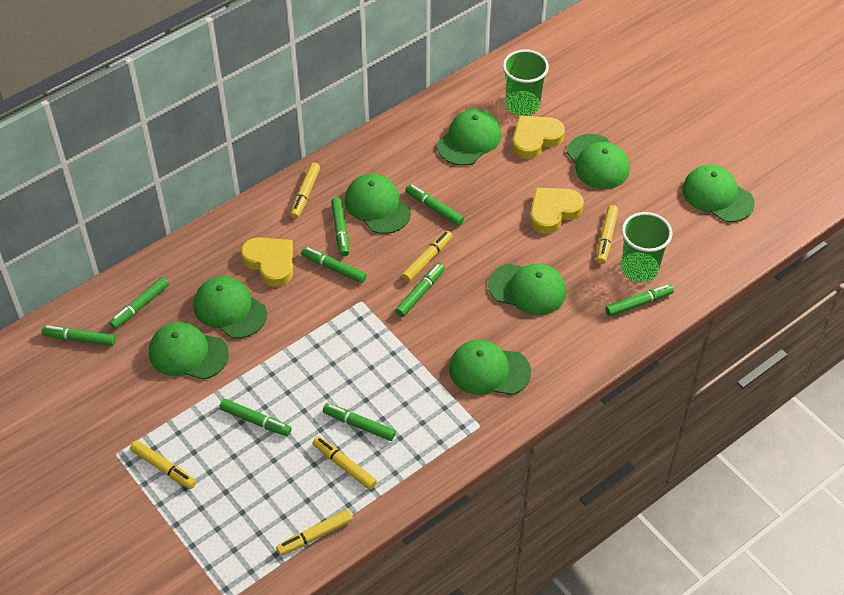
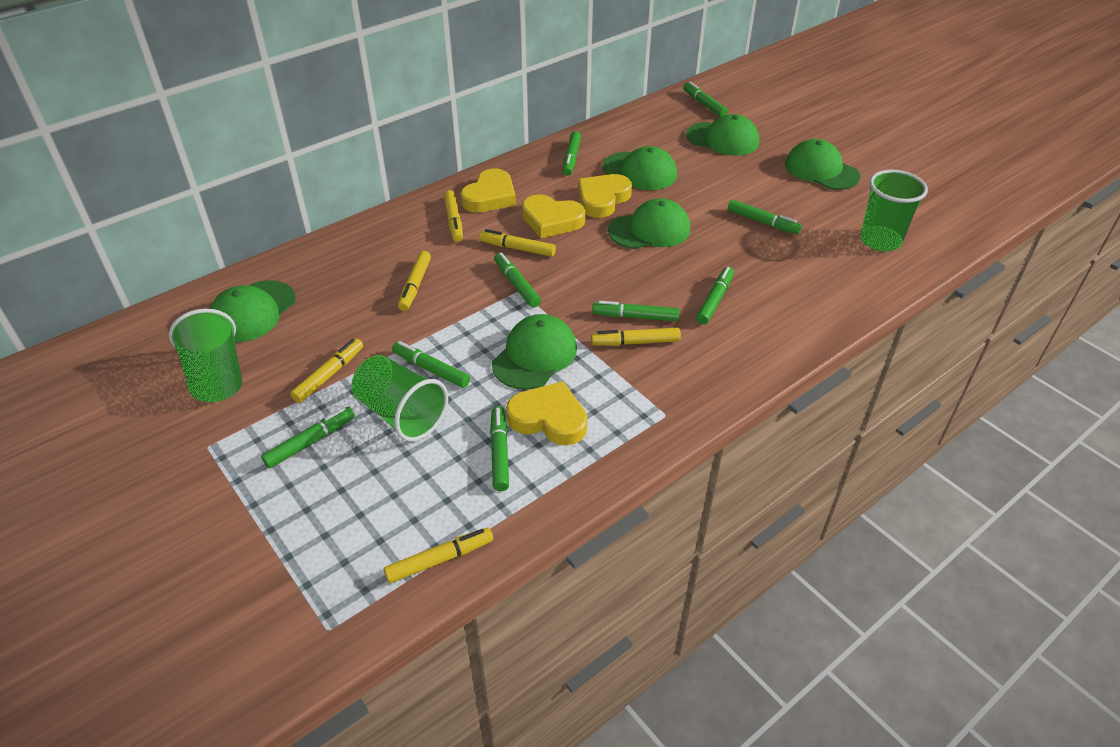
green cap: [149,322,229,380] [193,276,267,339] [345,174,411,234] [437,109,501,166] [449,340,531,395] [488,263,566,315] [567,134,630,189] [682,165,755,222] = 8 -> [210,280,296,342] [492,314,577,390] [602,146,677,190] [608,198,690,249] [686,114,759,156] [785,139,860,190] = 6
green cup: [503,49,549,116] [621,212,672,282] = 2 -> [169,309,242,402] [351,355,448,442] [860,170,928,251] = 3
yellow heart: [241,237,293,287] [512,115,565,159] [530,188,584,234] = 3 -> [461,168,516,213] [506,381,588,445] [522,194,586,238] [578,174,632,218] = 4

